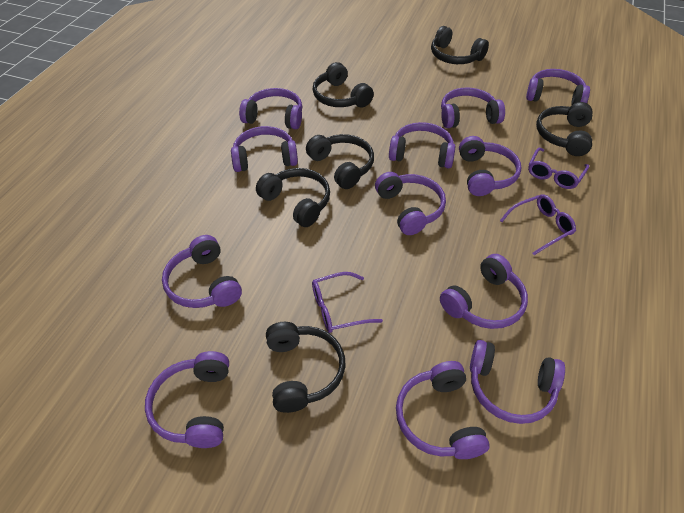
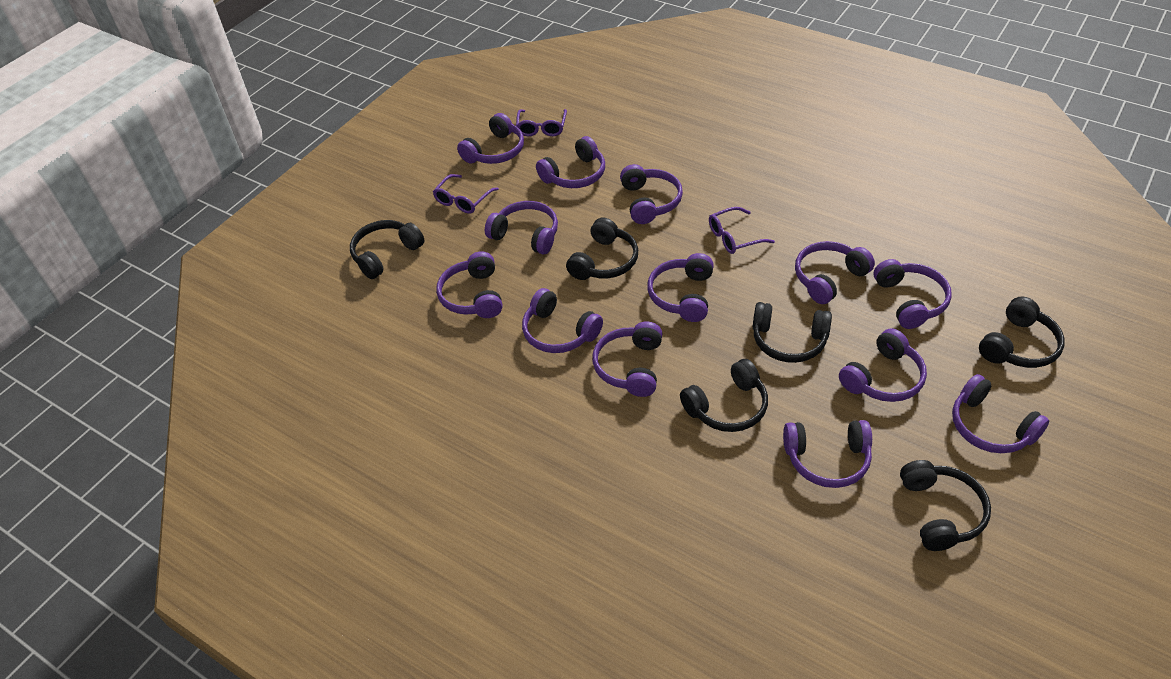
purple headphones: [145,351,229,448] [162,235,242,308] [231,126,298,172] [239,88,302,129] [375,172,446,235] [389,122,455,168] [396,361,490,459] [440,254,528,329] [441,88,505,128] [459,136,521,196] [470,340,565,424] [526,69,590,105] = 12 -> [436,251,503,318] [457,113,524,164] [485,201,558,254] [522,288,603,353] [536,136,605,188] [592,322,662,397] [620,164,683,224] [647,253,714,322] [783,420,872,488] [795,241,875,304] [839,328,927,402] [874,259,952,329] [952,374,1049,453] = 13

